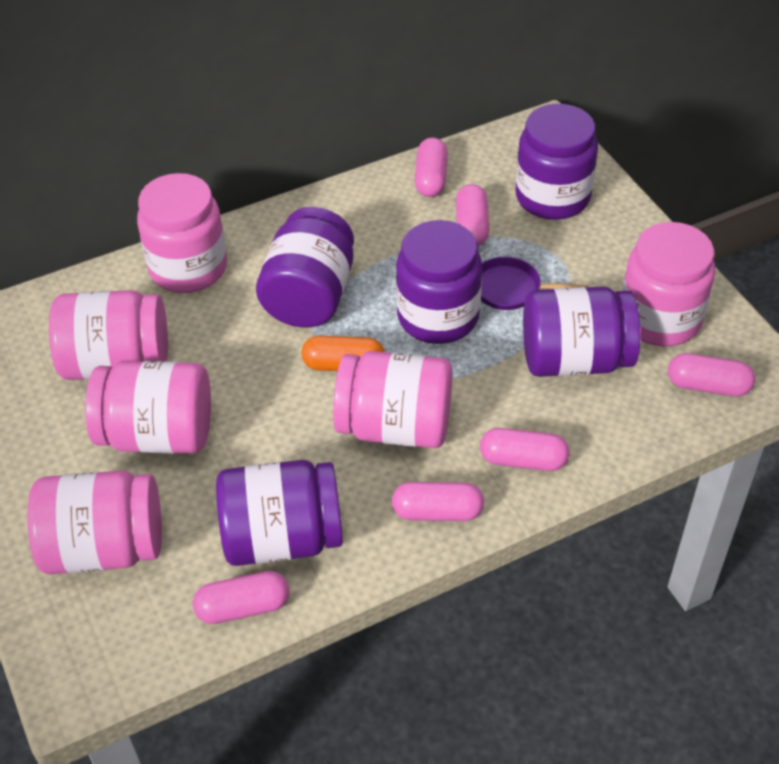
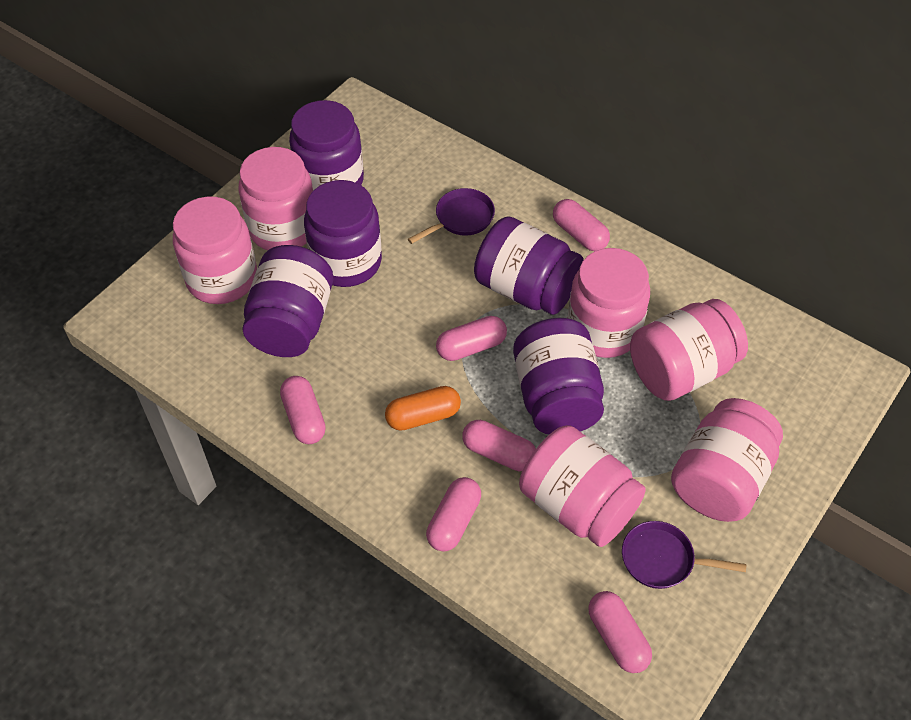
purple pan: [481,257,589,310] = 1 -> [408,188,495,244] [622,521,746,589] = 2

